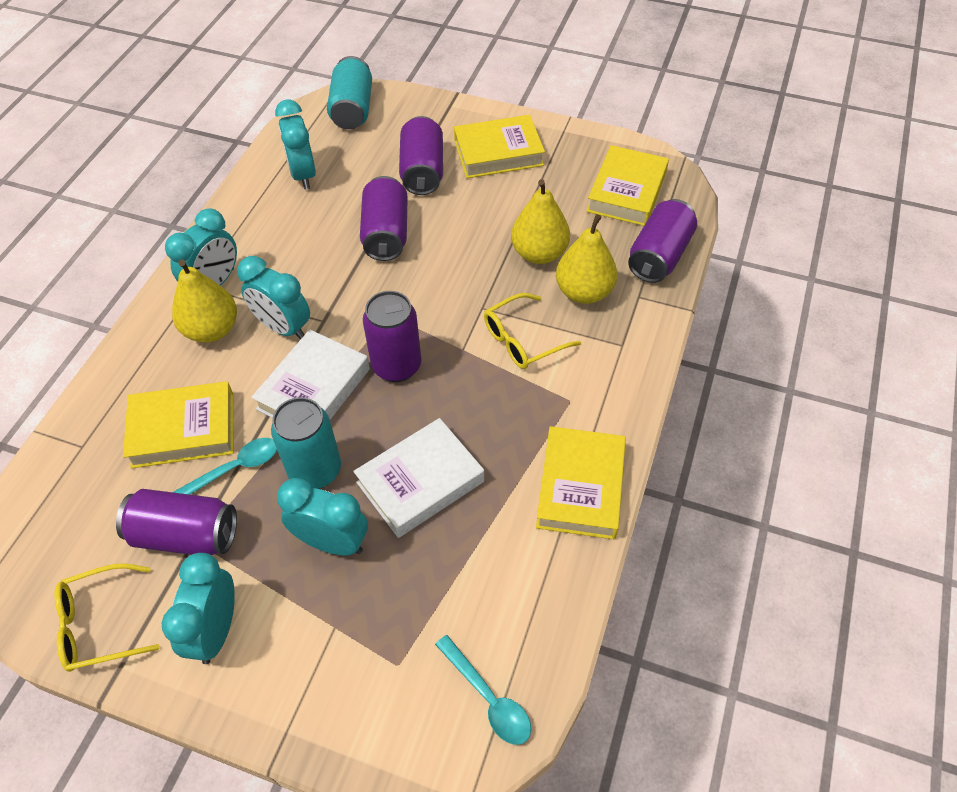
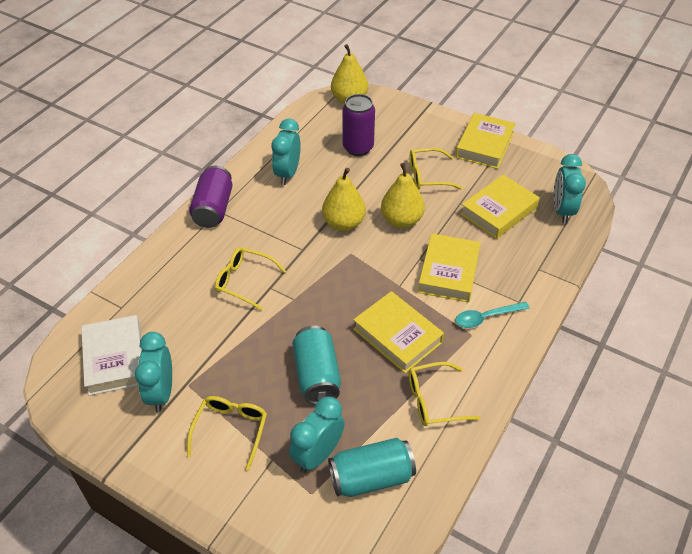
purple can: [116,489,237,555] [360,176,408,261] [363,291,422,382] [399,116,443,195] [628,199,697,283] = 5 -> [189,166,232,228] [342,94,375,156] = 2
turquoise clock: [162,553,235,664] [165,208,237,286] [237,256,310,340] [275,100,316,190] [277,478,368,556] = 5 -> [135,332,172,412] [271,119,301,185] [289,396,345,473] [553,154,586,223] = 4
turquoise spoon: [173,438,277,495] [435,635,531,745] = 2 -> [455,302,530,328] = 1
white book: [251,329,370,419] [353,418,484,538] = 2 -> [81,315,142,396] = 1
yellow glasses: [54,564,160,672] [484,293,581,369] = 2 -> [187,396,267,471] [215,247,286,311] [409,362,480,426] [410,148,462,189] = 4

